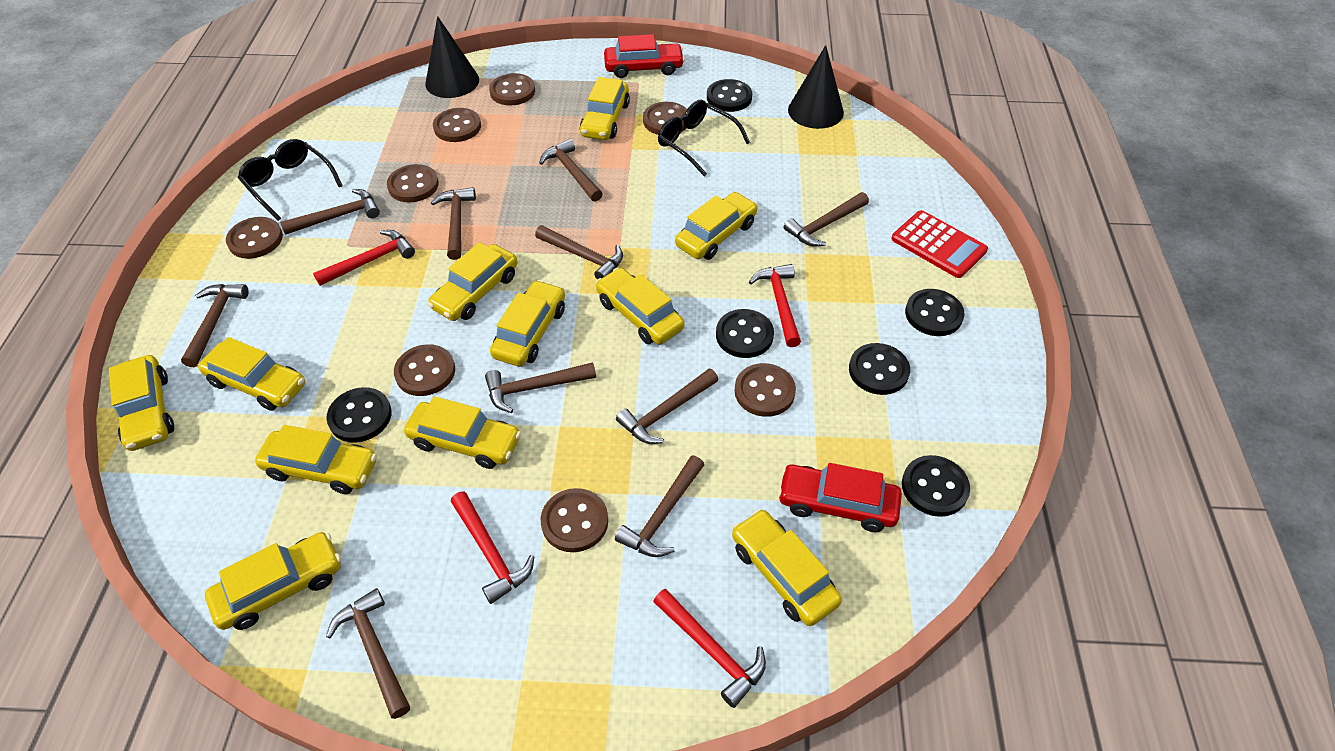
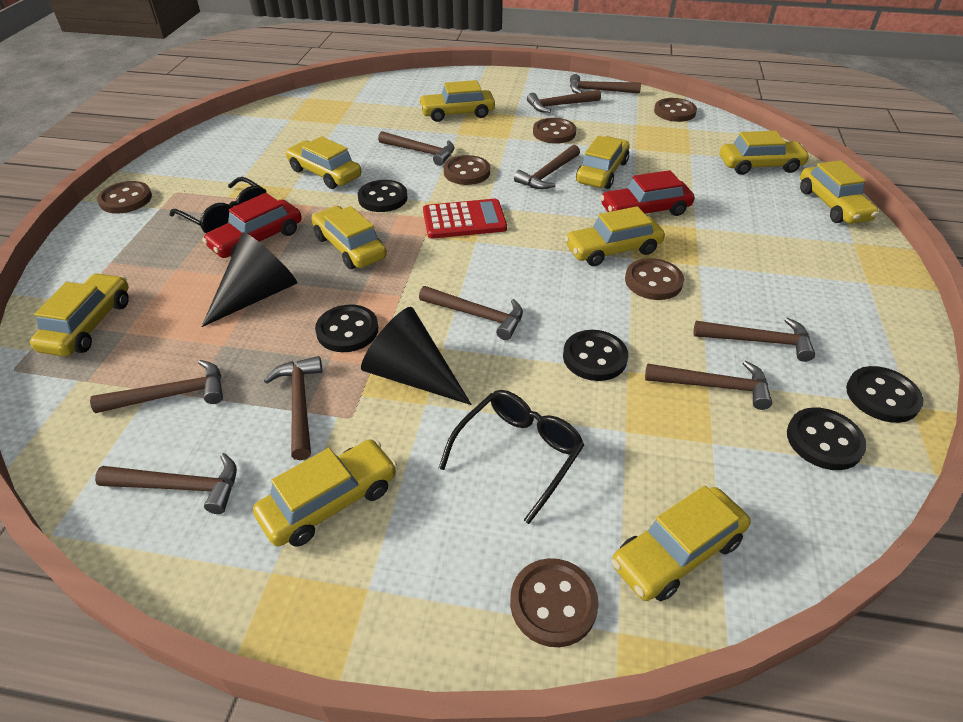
black button: [326,387,391,443] [707,79,752,112] [716,309,774,358] [849,343,910,395] [902,455,970,517] [905,289,964,336] = 6 -> [315,305,378,352] [358,180,408,212] [563,330,628,381] [787,407,867,470] [846,366,924,423] = 5
brown button: [226,217,283,259] [387,164,439,203] [394,344,455,396] [433,108,481,142] [489,73,535,106] [540,488,608,552] [643,102,687,135] [735,363,796,417] = 8 -> [97,181,152,214] [444,155,490,185] [510,558,599,647] [533,118,576,144] [625,258,684,300] [654,98,697,122] = 6
red hammer: [313,230,415,286] [451,491,534,604] [653,589,766,708] [749,264,801,347] = 4 -> none = 0
yellow car: [109,355,174,451] [198,337,305,411] [205,532,341,630] [255,425,377,494] [404,396,521,469] [428,242,518,321] [490,280,565,367] [580,77,630,140] [596,268,684,345] [675,192,758,260] [732,509,842,626] = 11 -> [30,273,129,357] [253,439,397,547] [285,136,362,189] [312,206,387,269] [418,80,495,122] [564,206,665,266] [576,136,630,189] [611,486,751,601] [720,131,810,175] [800,160,879,224] = 10

